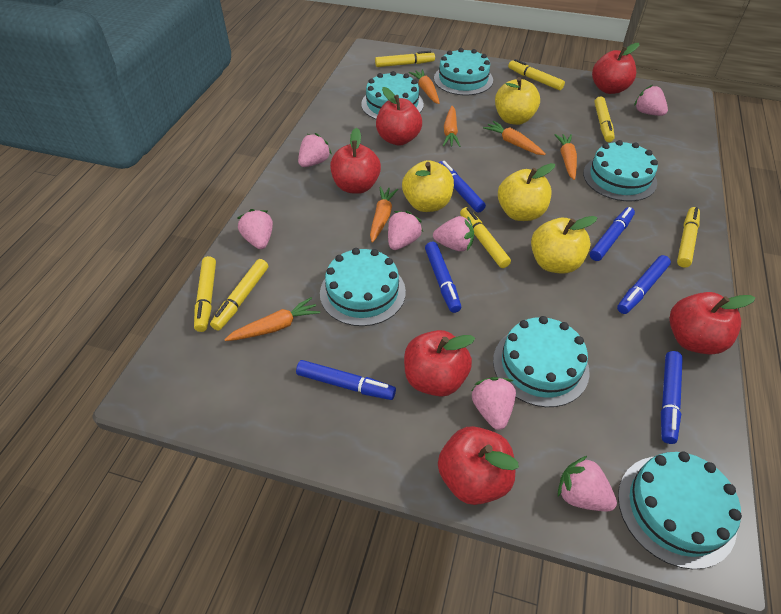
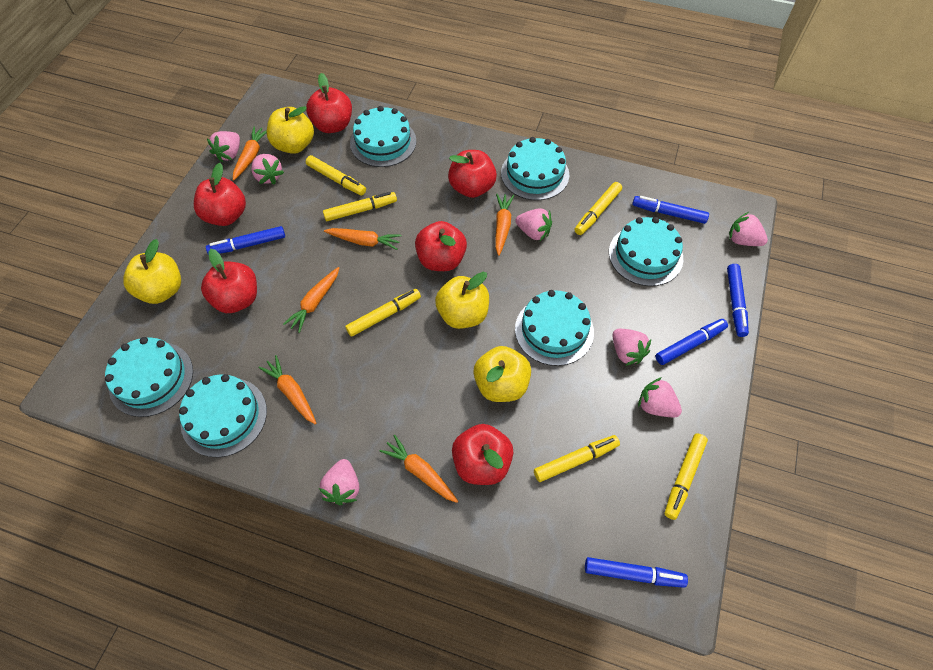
blue marker: [296,360,396,400] [425,242,461,313] [439,161,486,213] [590,207,635,261] [617,255,671,314] [661,351,683,444] = 6 -> [206,226,285,255] [585,557,688,588] [632,196,709,224] [655,319,728,365] [727,264,749,337] = 5
yellow marker: [194,256,216,332] [210,259,268,331] [375,51,435,67] [460,207,511,268] [508,59,565,90] [594,96,615,142] [677,207,700,268] = 7 -> [306,155,366,195] [323,192,397,221] [345,289,421,337] [534,435,620,482] [574,182,622,235] [664,434,708,520] = 6

